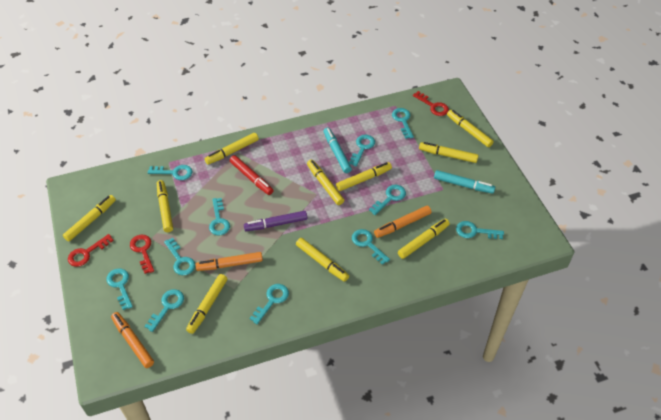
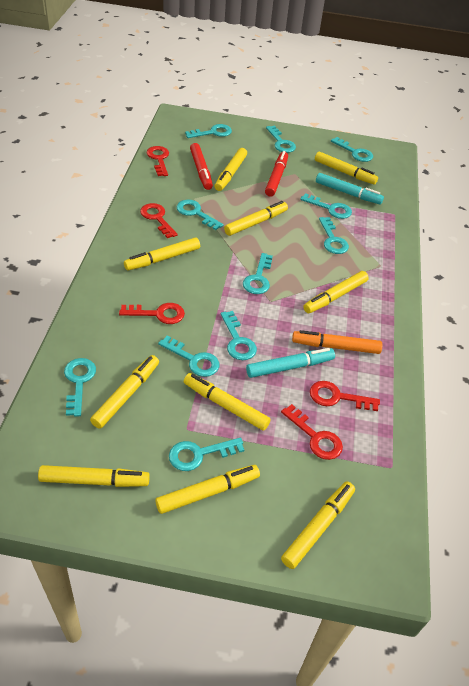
orange marker: [111,312,154,368] [195,252,263,271] [374,205,432,238] = 3 -> [292,330,382,354] = 1
purple marker: [244,211,307,231] = 1 -> none = 0
red key: [68,234,114,267] [130,235,154,274] [413,91,449,116] = 3 -> [119,303,185,324] [140,203,178,238] [147,146,169,176] [281,404,343,460] [310,381,380,411] = 5
red marker: [229,155,273,195] = 1 -> [190,143,213,190] [265,151,288,197] = 2

